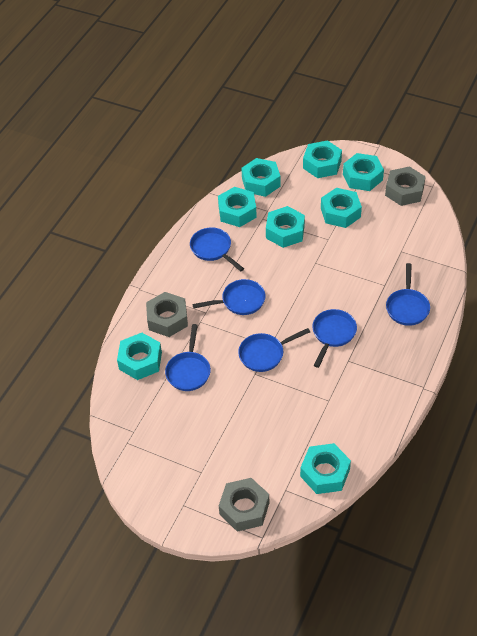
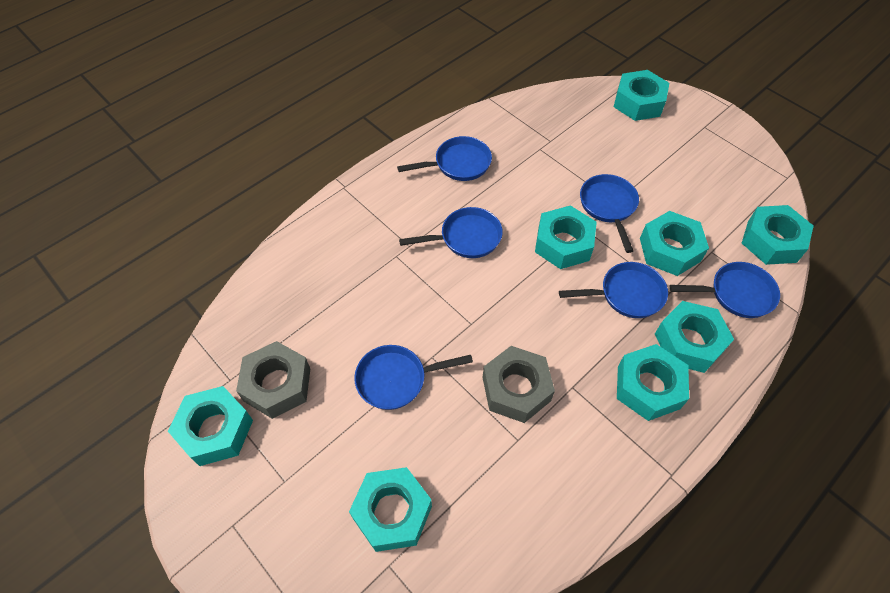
grey nut: [146,292,188,337] [219,478,269,532] [385,166,426,206] = 3 -> [236,341,310,419] [482,346,555,423] = 2

